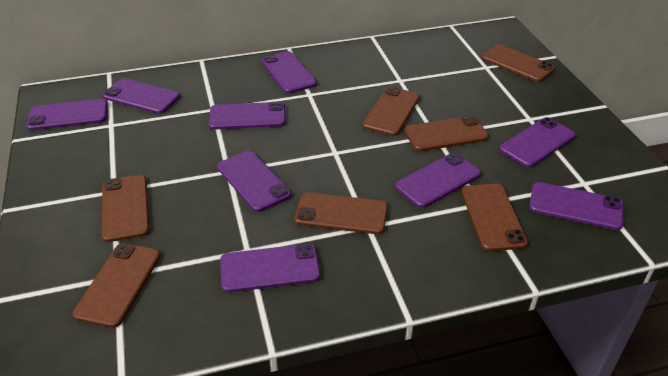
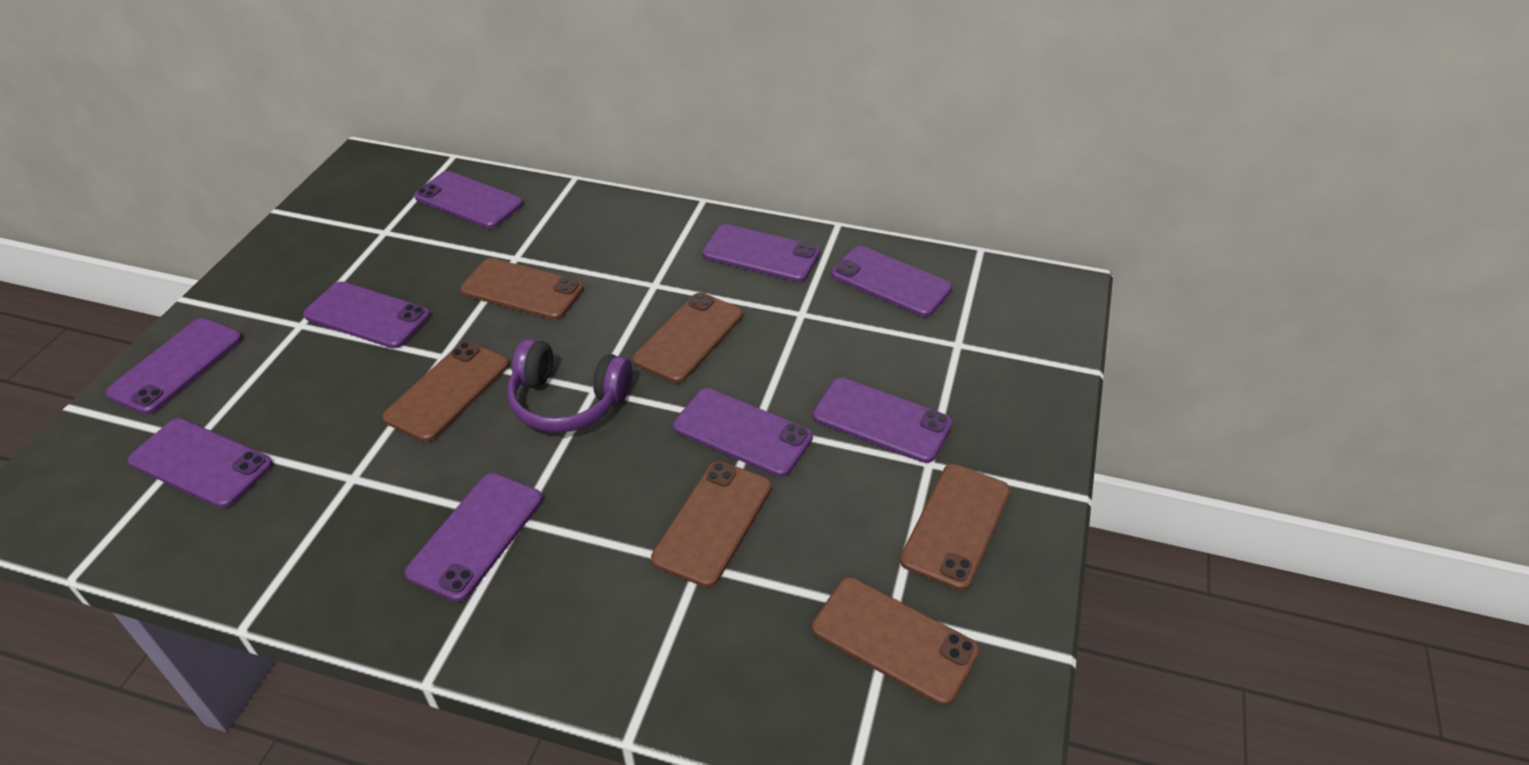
brown phone: [73,243,161,328] [102,175,150,242] [294,192,388,234] [362,87,420,136] [404,116,489,151] [461,184,528,251] [482,44,555,82] = 7 -> [382,342,509,442] [460,258,584,320] [633,292,743,383] [651,461,772,587] [812,577,980,706] [900,464,1010,591] = 6
purple headphones: none = 0 -> [507,338,633,433] = 1

